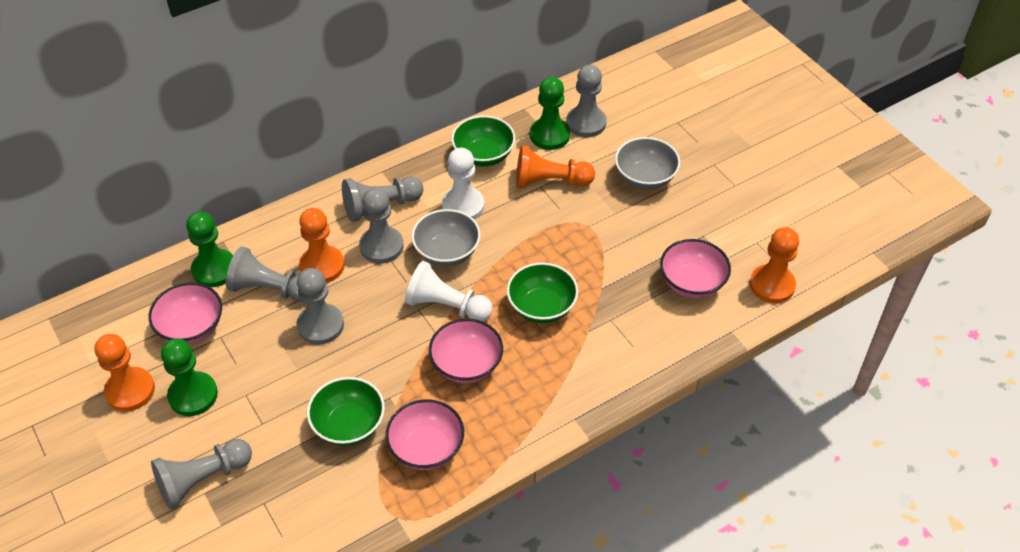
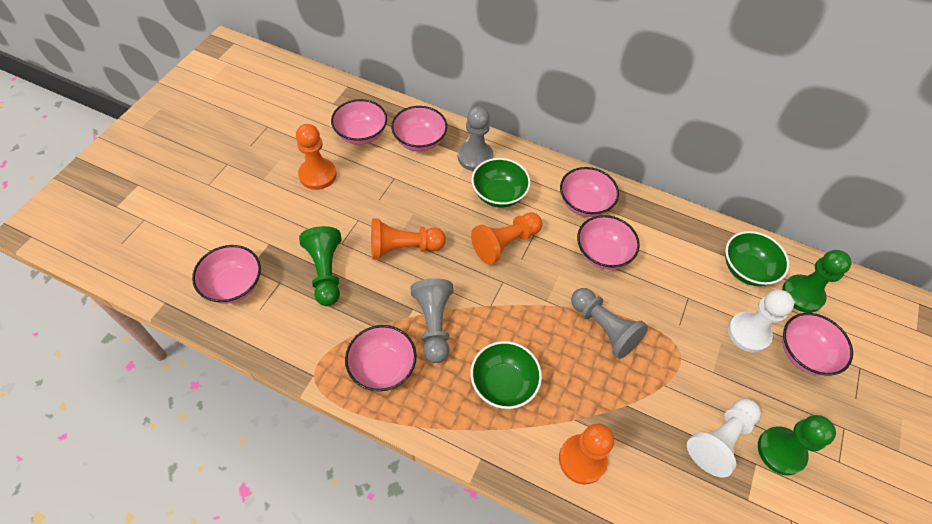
grey bowl: [411,209,480,266] [615,137,680,190] = 2 -> none = 0
grey pawn: [151,439,252,510] [226,246,303,302] [297,268,344,345] [342,176,424,222] [359,188,404,264] [566,65,607,137] = 6 -> [410,278,453,363] [458,106,494,171] [571,288,648,359] = 3
pink bowl: [148,283,222,344] [385,399,464,470] [429,319,503,383] [660,239,731,298] = 4 -> [192,245,261,304] [331,99,387,145] [345,325,417,391] [391,106,447,152] [560,167,619,217] [577,215,640,270] [782,313,853,376] = 7

